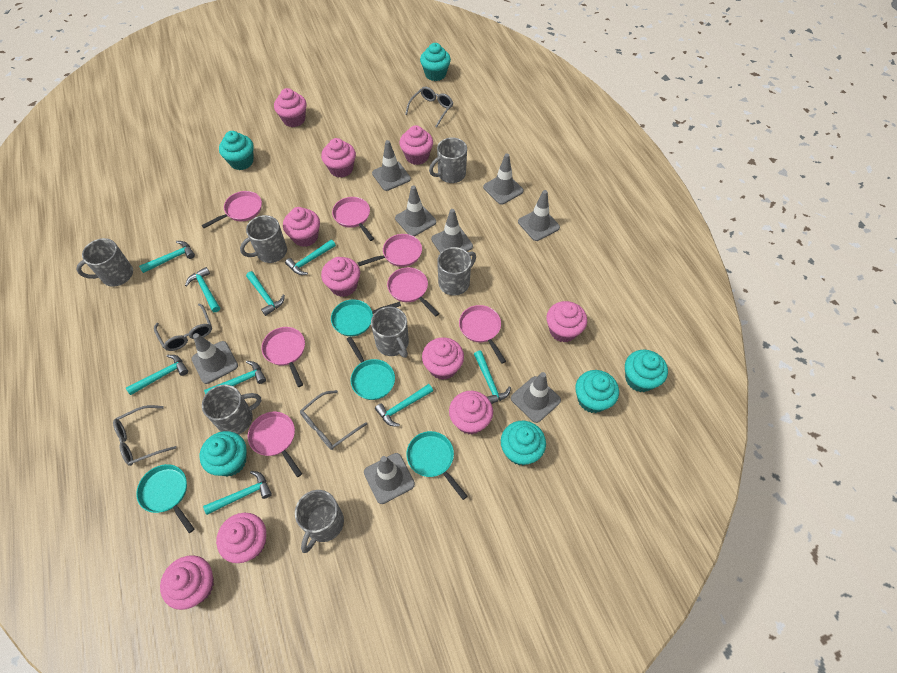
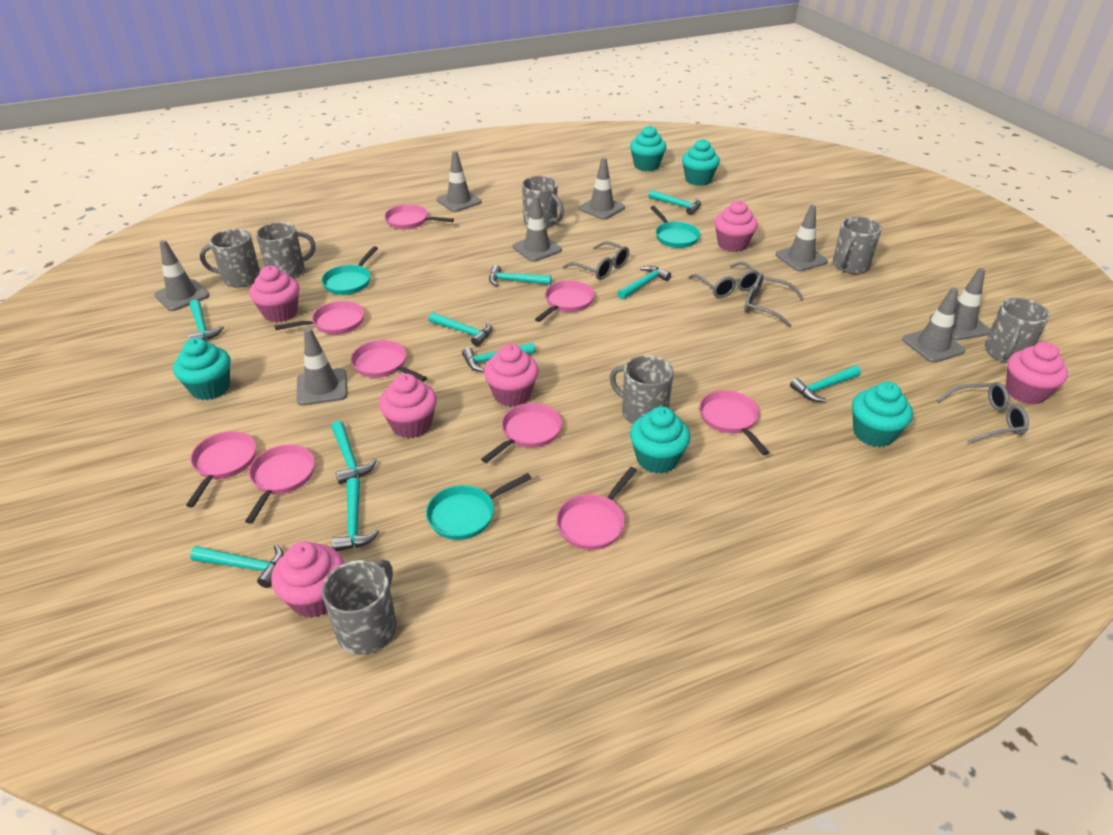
pink cupcake: [160,555,214,610] [216,513,266,563] [274,88,307,127] [283,207,320,247] [321,138,356,178] [321,257,360,297] [399,125,433,165] [422,337,464,380] [449,391,493,435] [546,301,587,342] = 10 -> [249,266,299,322] [271,541,344,618] [379,374,437,438] [484,344,539,407] [714,200,758,252] [1006,342,1068,404] = 6
pink pan: [202,191,262,228] [248,412,302,477] [261,327,305,387] [332,197,374,241] [358,234,422,267] [387,267,439,316] [459,305,506,364] = 7 -> [186,431,256,507] [245,445,315,524] [274,301,364,335] [351,340,427,382] [384,204,454,229] [481,403,562,463] [535,280,595,322] [556,467,637,550] [699,390,769,455] = 9
turquoise cupcake: [200,431,247,476] [219,131,253,170] [420,43,451,81] [501,421,546,465] [575,370,619,413] [625,350,668,392] = 6 -> [173,338,230,400] [630,125,666,171] [630,406,690,474] [682,139,720,186] [852,382,913,447] = 5
turquoise hammer: [126,355,188,395] [139,241,195,273] [185,267,220,312] [203,471,272,515] [204,361,266,395] [246,271,285,316] [285,239,336,275] [375,384,433,426] [474,351,511,404] = 9 -> [187,300,224,340] [190,544,284,588] [331,421,377,484] [332,478,380,551] [429,312,492,347] [462,343,535,372] [489,265,551,287] [617,266,671,299] [649,190,701,215] [790,365,861,402] = 10
turquoise pan: [136,464,194,533] [331,299,401,336] [347,337,395,400] [406,431,467,500] = 4 -> [321,246,378,295] [426,473,531,540] [650,206,700,248] = 3

